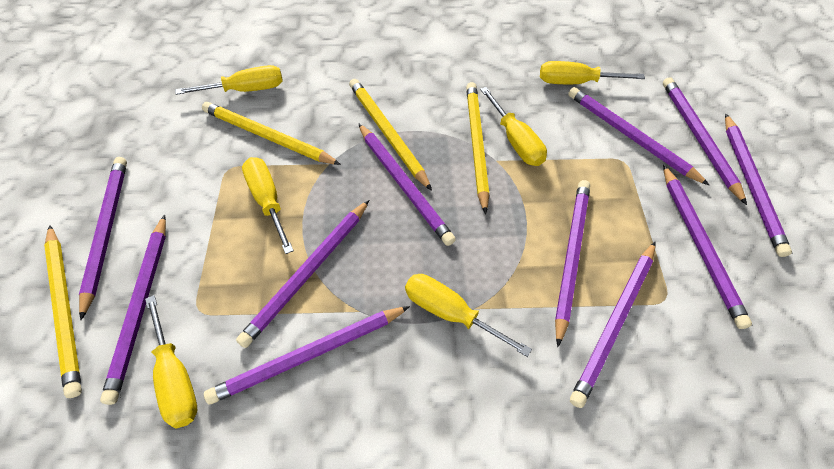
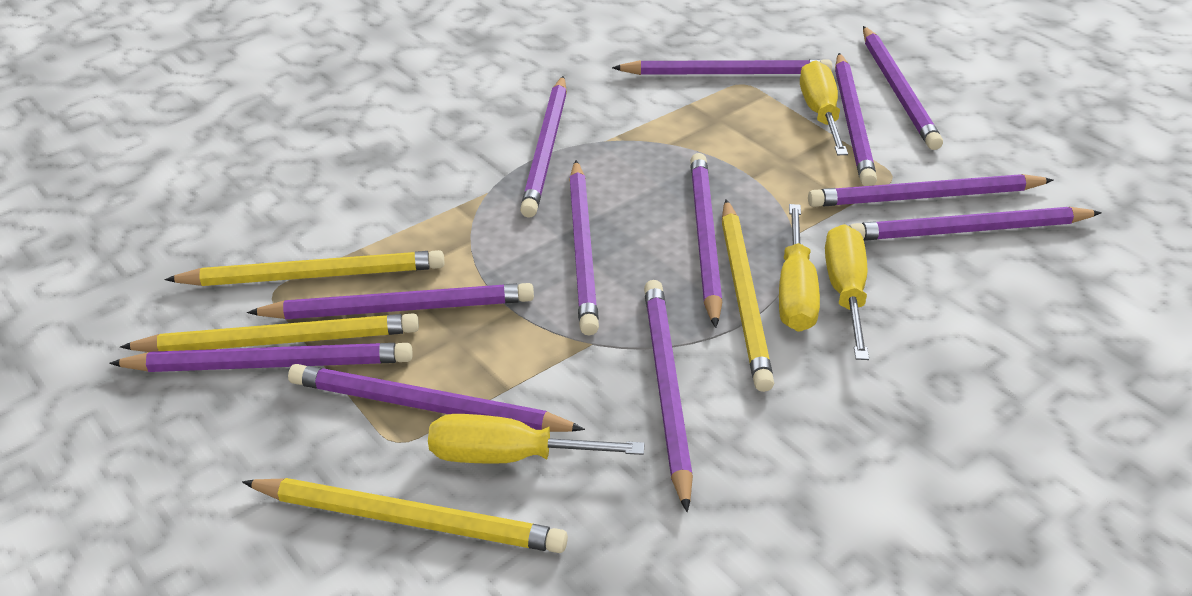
purple pencil: [79,157,127,320] [100,215,166,405] [204,306,410,404] [236,200,369,348] [358,123,456,246] [555,180,590,347] [568,87,709,185] [570,242,655,408] [663,77,747,205] [663,165,752,329] [725,114,792,257] = 11 -> [109,343,413,372] [247,283,534,319] [288,364,585,432] [520,76,567,218] [569,160,599,336] [612,59,832,75] [644,280,693,512] [690,153,722,328] [808,174,1054,207] [835,53,877,186] [849,207,1102,241] [863,26,943,150] = 12
yellow screwdriver: [145,295,197,429] [176,65,283,95] [242,157,294,254] [405,274,532,357] [480,87,547,166] [540,61,645,84] = 6 -> [428,414,645,464] [779,204,820,332] [800,60,848,155] [825,224,869,360] = 4

